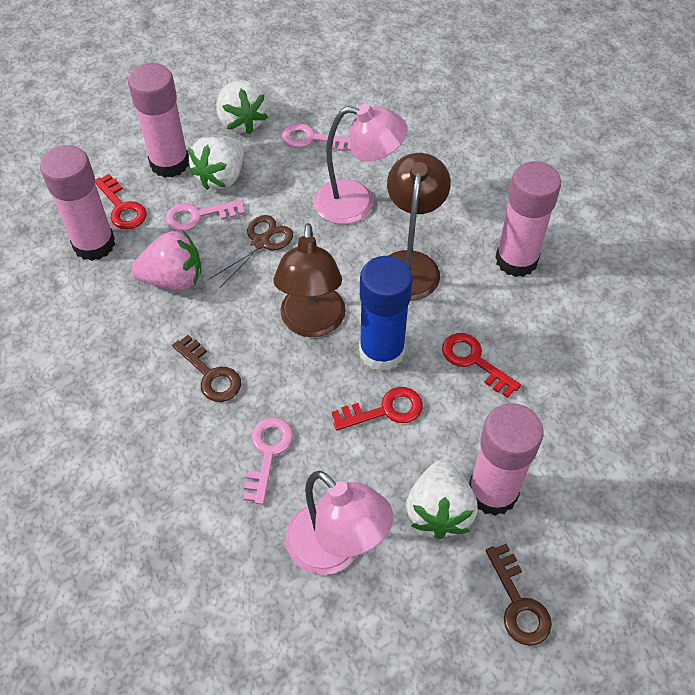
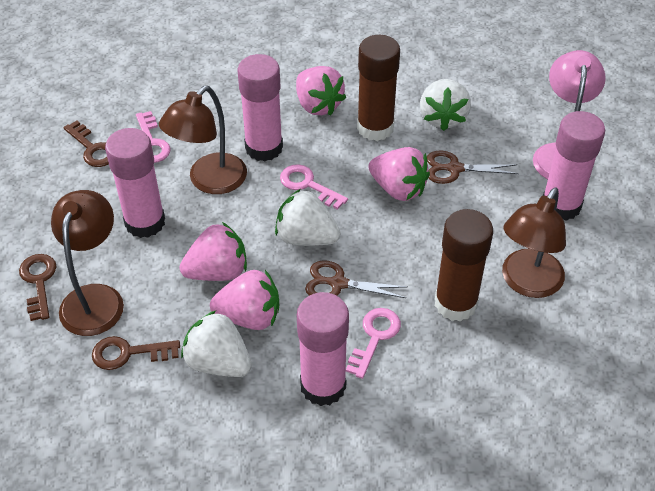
blue glue stick: [359,256,413,371] = 1 -> none = 0
brown glue stick: none = 0 -> [357,35,400,141] [435,209,493,321] = 2
brown key: [172,335,241,402] [486,544,552,646] = 2 -> [19,254,56,321] [63,120,109,167] [92,336,180,370] = 3
brown lamp: [273,223,346,337] [387,153,451,301] = 2 -> [51,190,124,336] [159,86,247,194] [502,188,566,298] = 3
brown scissors: [208,215,293,288] = 1 -> [305,260,407,298] [427,150,519,184] = 2
pink lamp: [285,471,393,575] [314,104,408,224] = 2 -> [533,50,606,179] = 1
pink strawberry: [131,231,201,291] = 1 -> [179,222,247,281] [210,270,279,330] [296,66,346,116] [368,147,430,201] = 4
red key: [95,174,147,229] [332,387,423,430] [442,333,521,398] = 3 -> none = 0

